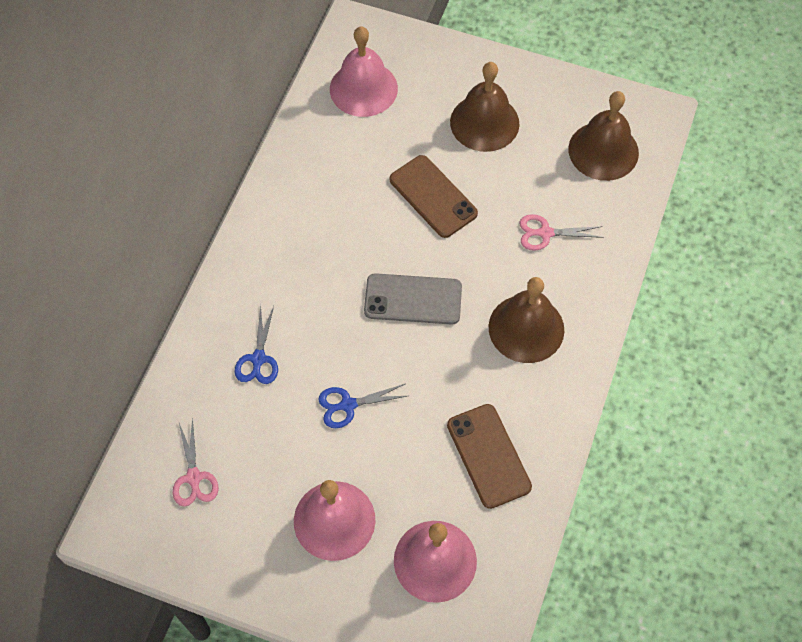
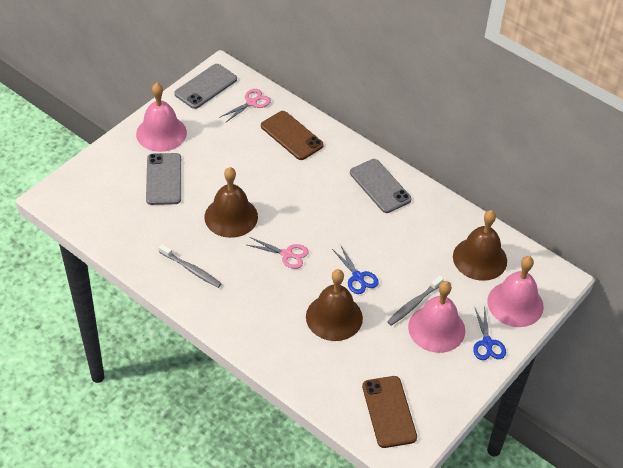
grey phone: [364,273,462,325] = 1 -> [146,153,181,205] [174,64,237,109] [350,159,412,213] = 3
grey toothbrush: none = 0 -> [159,244,222,288] [387,276,444,326] = 2

